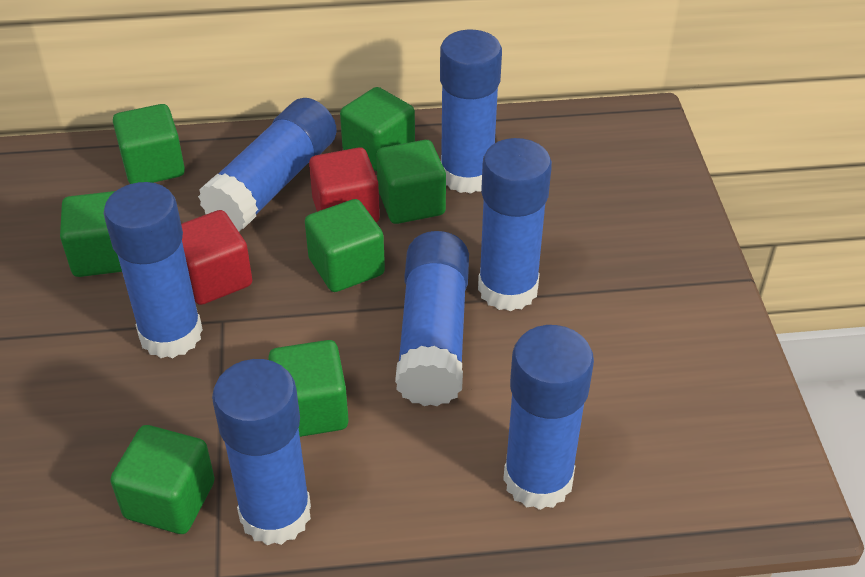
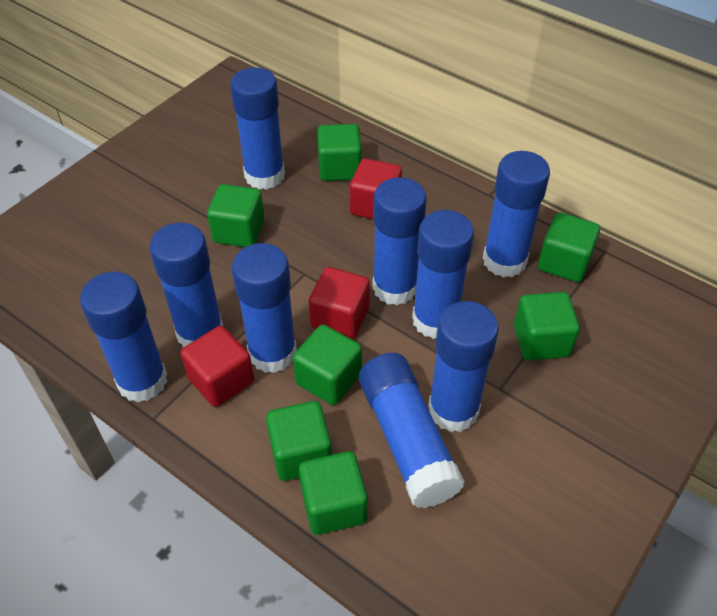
blue glue stick: [103,182,203,358] [198,98,337,231] [212,359,311,545] [395,231,469,406] [440,30,502,194] [478,138,552,311] [503,325,594,510] = 7 -> [80,272,167,402] [149,223,223,348] [230,67,285,190] [231,243,297,373] [359,353,465,508] [373,177,427,305] [412,210,474,339] [428,301,499,432] [483,151,550,278] = 9
red cube: [181,210,252,305] [309,147,380,223] = 2 -> [181,326,254,407] [309,267,370,339] [350,158,402,219] = 3

